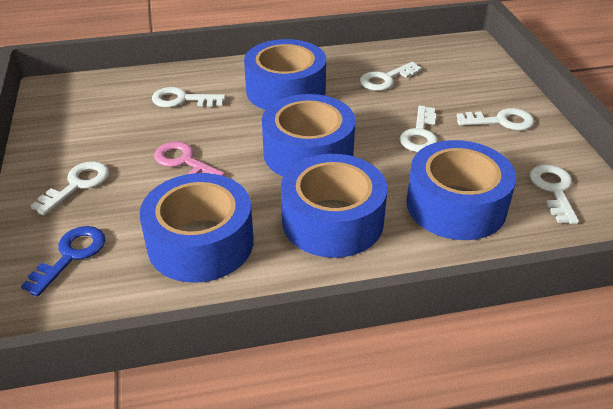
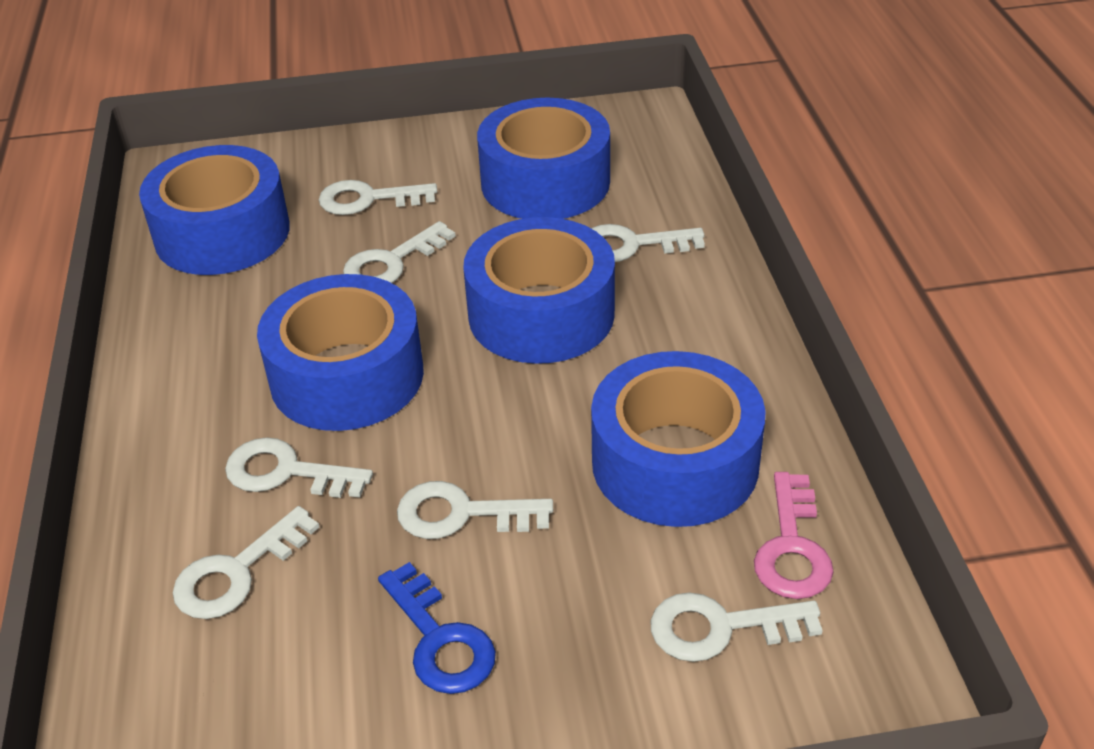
white key: [30,161,109,215] [152,87,226,107] [360,62,422,91] [400,106,438,152] [457,108,534,130] [530,165,579,224] = 6 -> [173,506,319,619] [225,437,373,498] [319,180,437,215] [343,221,456,283] [397,481,553,539] [591,224,705,262] [650,592,823,662] = 7

